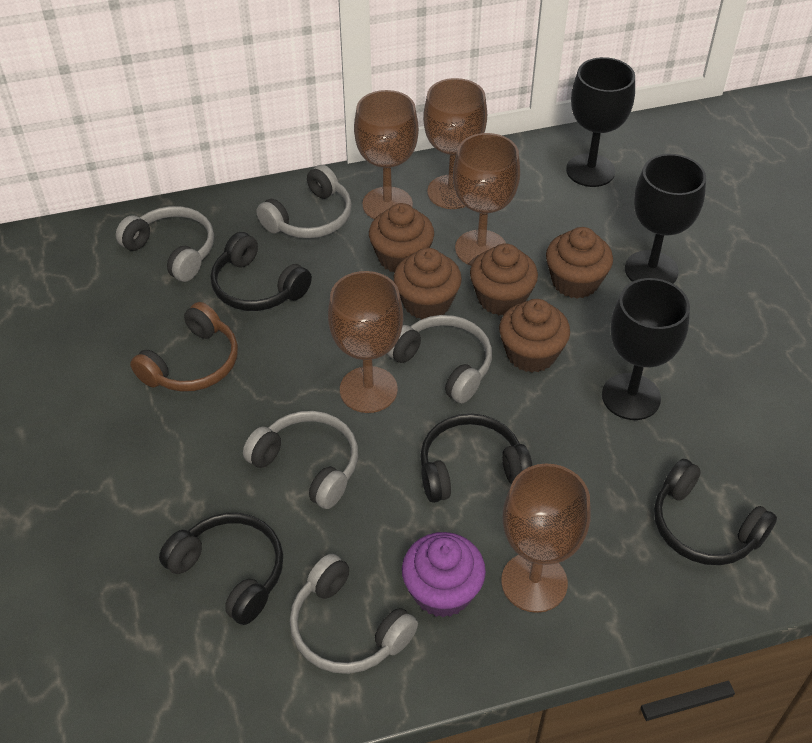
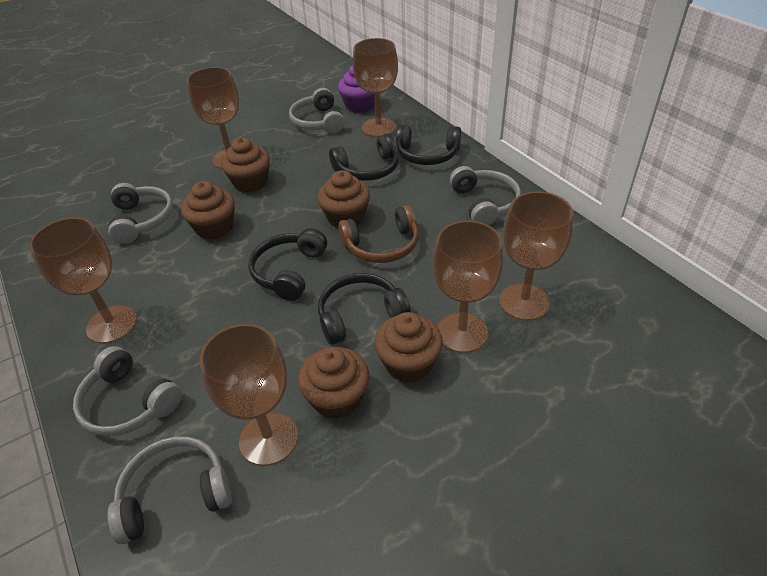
black goblet: [566,57,635,187] [602,278,690,420] [625,154,706,284] = 3 -> none = 0
brown goblet: [328,271,403,413] [354,90,419,219] [423,78,487,209] [453,133,520,266] [501,464,591,613] = 5 -> [29,217,137,344] [187,67,239,169] [199,324,298,466] [353,38,398,137] [432,220,503,353] [499,191,573,321] = 6

